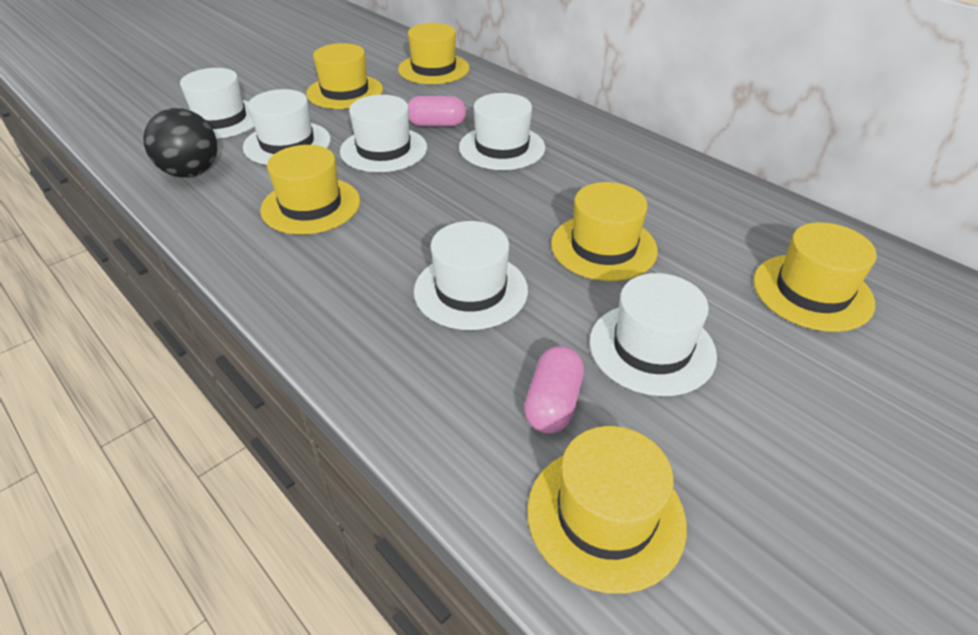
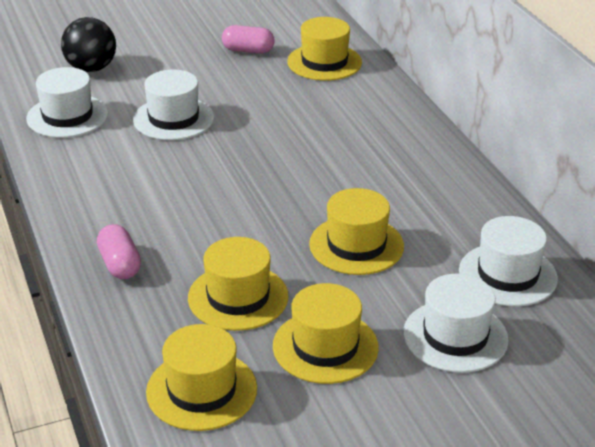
white hat: [180,68,254,139] [243,89,331,165] [340,95,427,172] [414,221,528,330] [459,93,545,170] [589,273,717,396] = 6 -> [26,67,108,138] [133,69,214,140] [403,274,509,373] [459,216,558,307] = 4
yellow hat: [260,145,360,234] [306,43,383,109] [398,23,470,84] [527,426,687,594] [551,182,658,281] [753,222,877,332] = 6 -> [146,324,257,431] [188,237,288,331] [273,283,379,384] [287,17,362,81] [309,188,404,275] = 5

